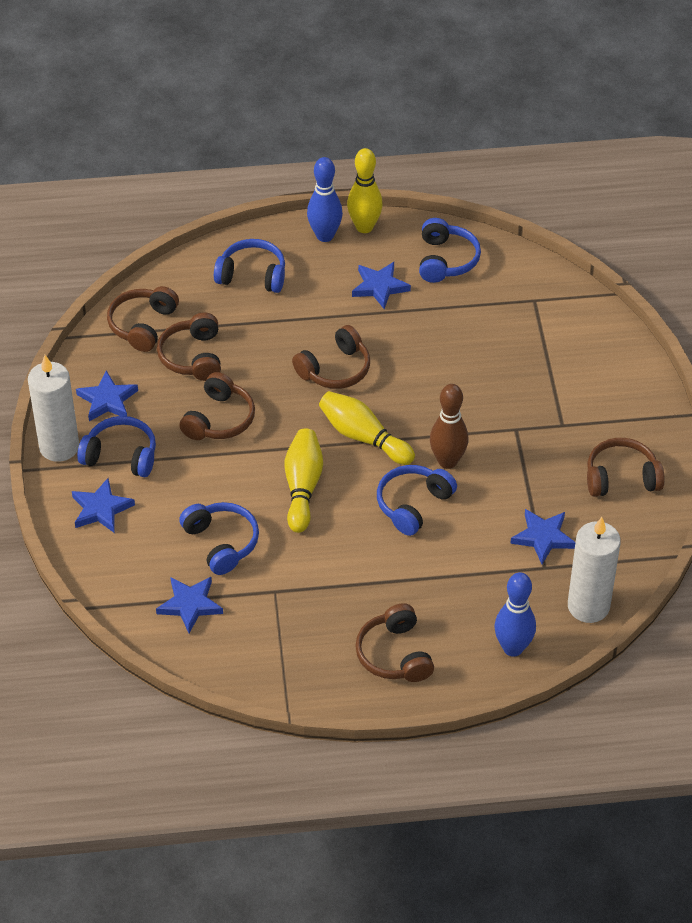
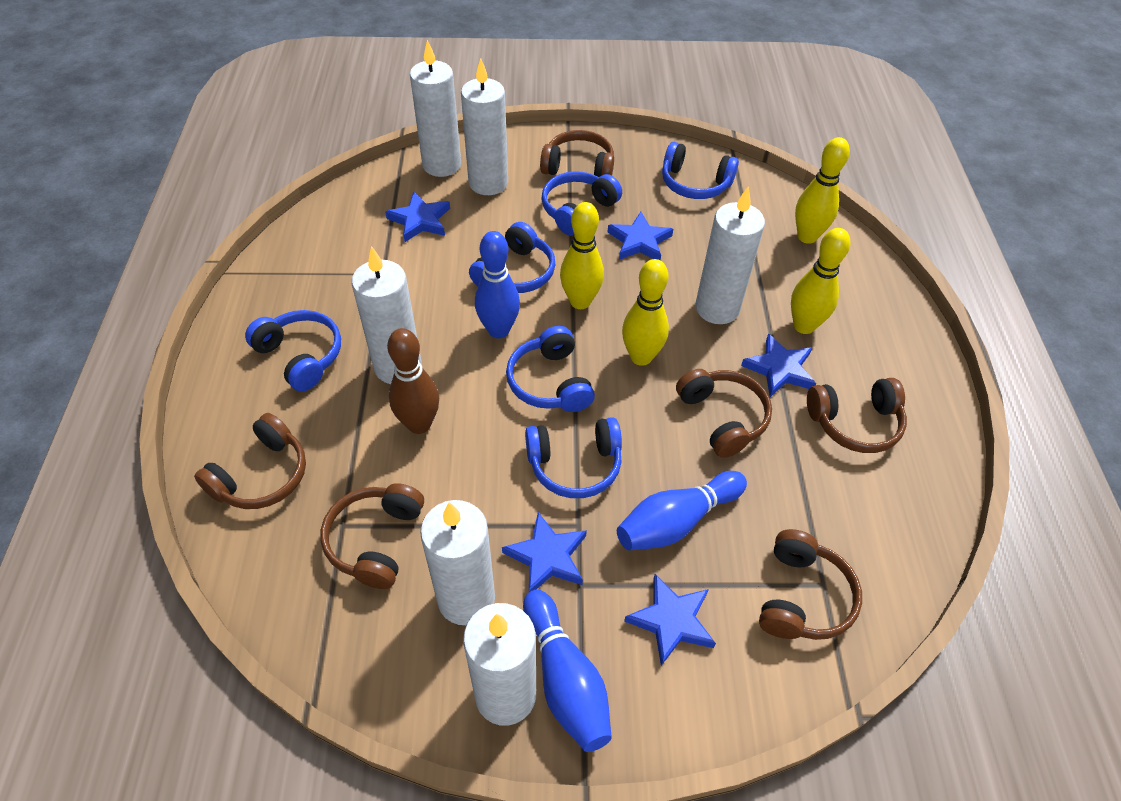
blue bowling pin: [307,157,343,242] [494,572,536,657] = 2 -> [475,231,520,338] [523,590,612,752] [617,471,747,551] = 3
blue headphones: [77,416,156,477] [179,502,259,575] [214,239,285,293] [377,465,457,536] [419,218,481,283] = 5 -> [245,310,341,391] [469,222,555,293] [506,326,595,412] [525,417,622,498] [542,171,622,236] [662,142,739,199] = 6
white candle: [28,355,79,462] [568,517,621,623] = 2 -> [352,246,422,384] [410,40,461,177] [420,500,495,625] [461,58,508,195] [463,603,536,726] [696,187,765,324] = 6
yellow bowling pin: [285,429,323,533] [319,391,415,465] [347,148,383,233] = 3 -> [560,202,604,309] [622,259,669,366] [791,228,850,334] [795,137,850,244] = 4

